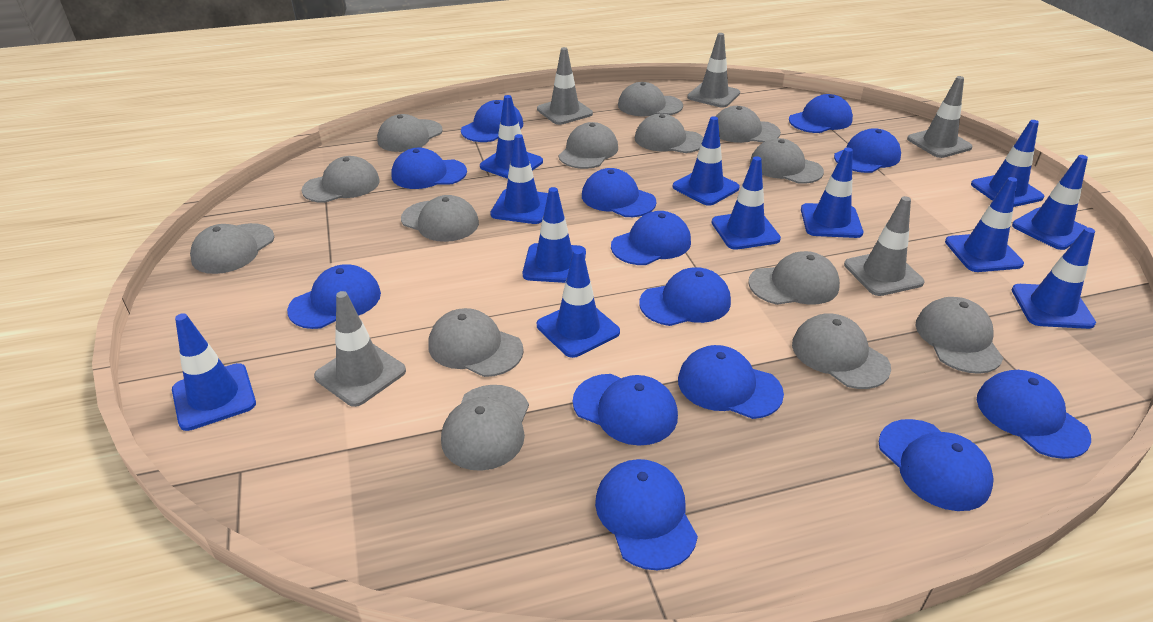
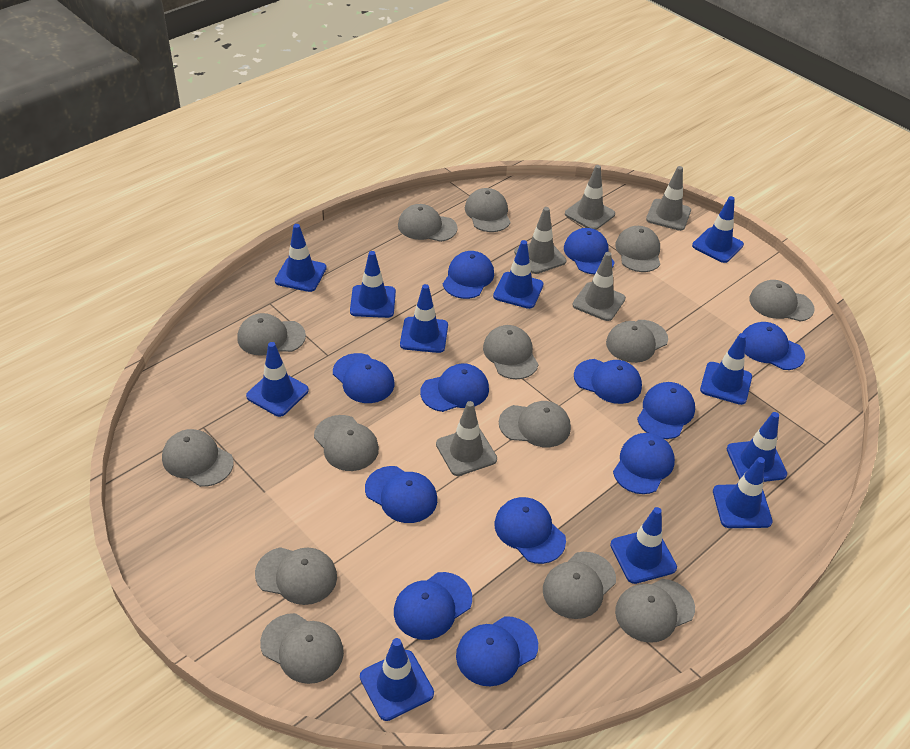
blue cap: [287,264,381,329] [391,148,467,189] [461,100,523,142] [573,374,678,446] [582,168,656,217] [595,459,698,570] [611,211,691,265] [639,267,731,326] [678,345,784,419] [789,94,853,133] [834,128,901,173] [878,419,994,511] [977,370,1091,459] = 13 -> [333,353,394,403] [365,466,437,523] [394,572,472,640] [420,363,489,412] [443,251,494,299] [456,616,538,687] [494,497,566,564] [564,228,615,274] [574,359,642,404] [613,433,675,494] [637,382,695,439] [742,322,805,370] = 12
blue traffic cone: [172,313,256,431] [480,95,543,179] [490,134,548,224] [523,187,586,283] [537,248,620,358] [672,116,740,206] [711,156,781,250] [801,148,863,238] [945,177,1024,272] [971,120,1045,207] [1012,155,1088,250] [1012,227,1096,329] = 12 -> [246,342,309,417] [275,224,327,292] [350,251,396,318] [360,638,434,721] [400,284,448,353] [493,240,544,309] [610,507,677,584] [692,196,744,263] [700,333,752,405] [713,457,773,528] [727,412,787,482] = 11

